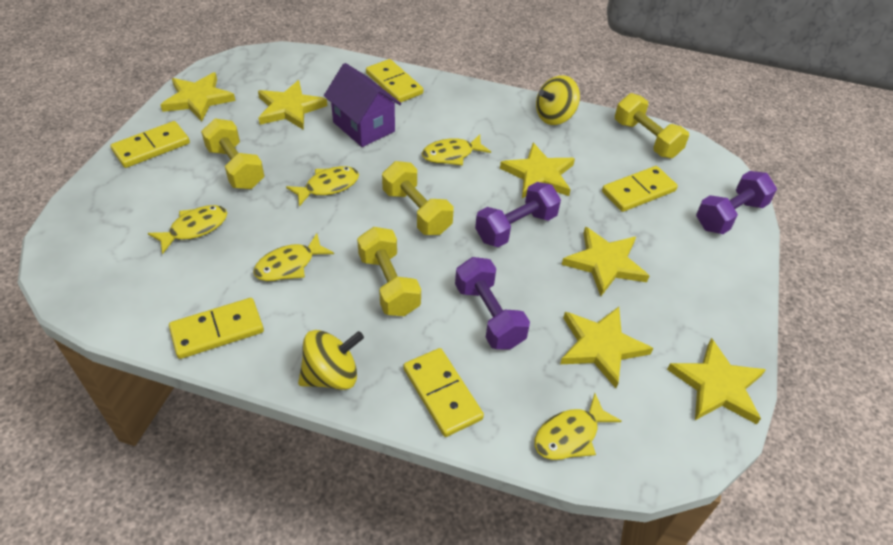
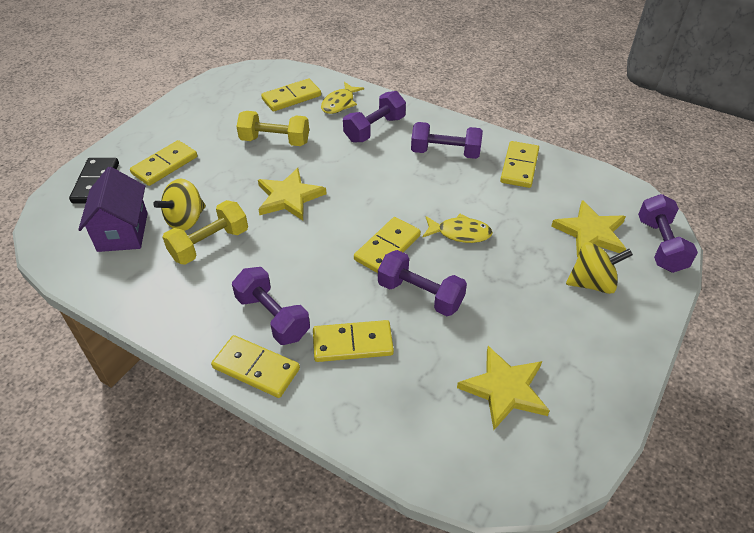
black domino: none = 0 -> [69,158,119,203] = 1
purple dumbbell: [455,257,530,350] [475,182,561,247] [696,171,777,234] = 3 -> [232,267,310,345] [343,91,406,143] [378,250,467,316] [411,122,483,159] [638,194,698,273] = 5
yellow domino: [110,121,190,168] [169,298,264,359] [366,59,423,103] [403,348,484,437] [602,166,678,212] = 5 -> [130,140,197,186] [211,335,300,398] [261,78,321,112] [313,320,394,362] [354,217,421,273] [500,141,539,188] = 6
yellow dumbbell: [201,118,265,189] [357,227,421,316] [382,161,454,235] [615,93,689,158] = 4 -> [162,200,248,265] [236,111,309,146] = 2
yellow fish: [148,205,227,254] [253,233,334,281] [286,166,359,207] [422,134,491,166] [535,393,621,460] = 5 -> [321,82,364,114] [422,214,493,243] = 2
yellow star: [161,72,235,121] [258,80,327,130] [500,143,575,198] [560,307,653,388] [562,227,649,296] [667,338,766,424] = 6 -> [258,168,326,220] [457,346,550,430] [551,200,626,257] = 3

